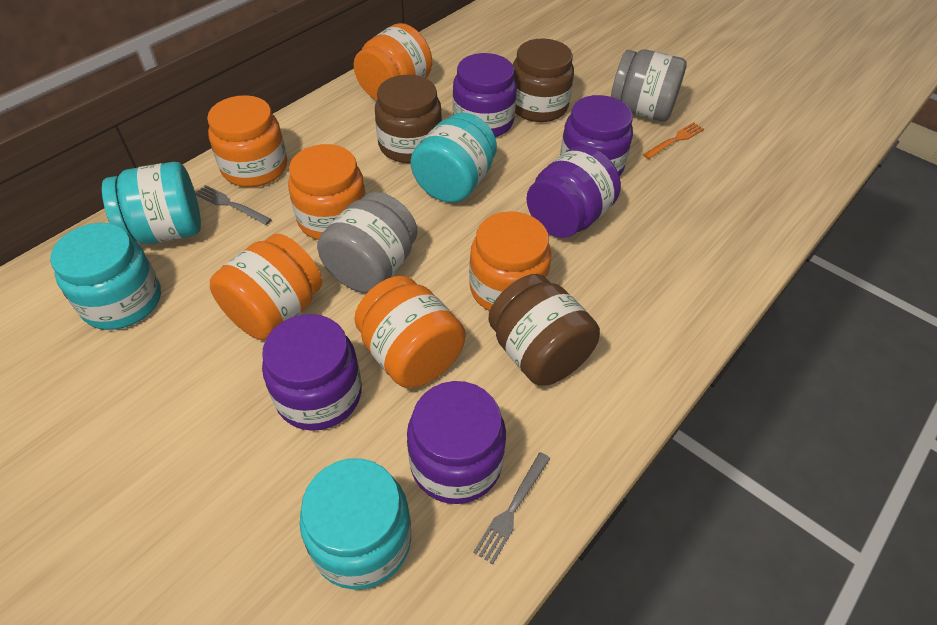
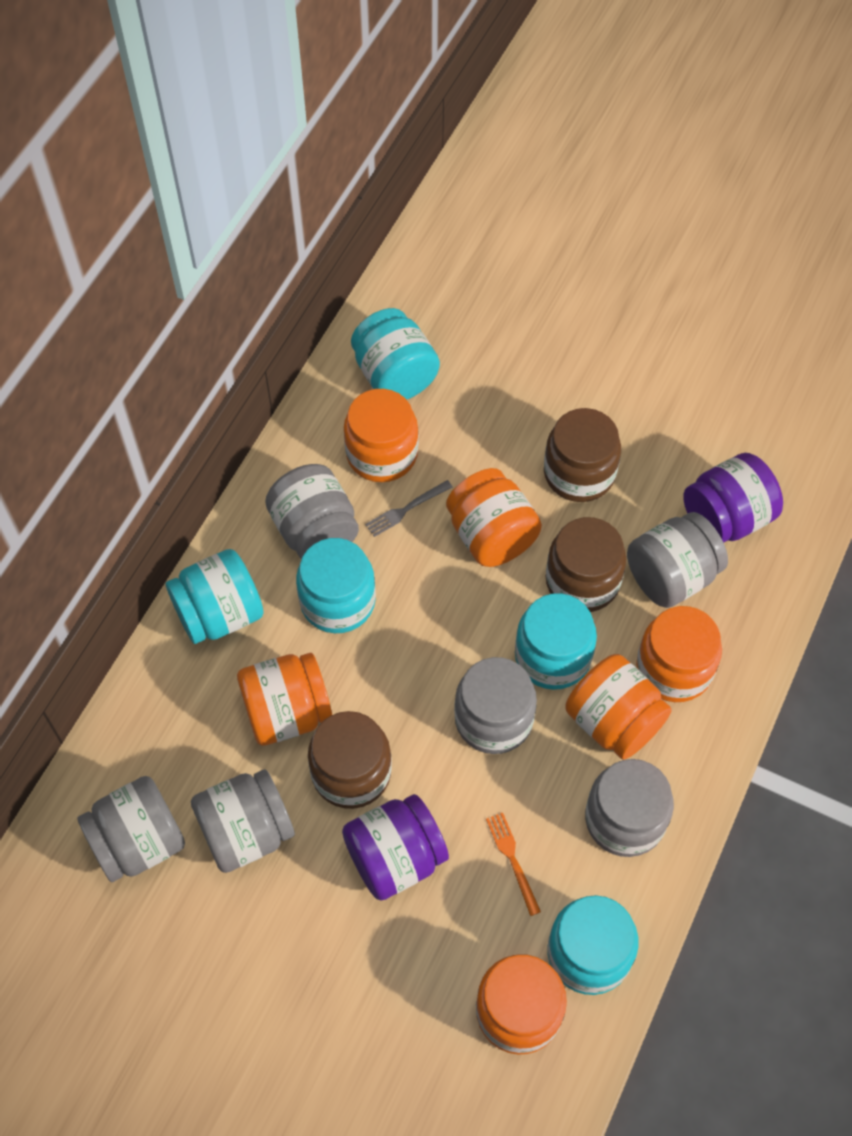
grey fork: [195,185,272,225] [473,452,551,565] = 2 -> [365,480,453,537] = 1
grey jar: [317,192,418,293] [611,49,687,122] = 2 -> [77,776,185,882] [191,769,295,873] [265,464,359,559] [454,657,537,754] [585,759,674,857] [627,512,728,608] = 6
purple jar: [262,314,362,431] [407,381,506,504] [453,53,517,137] [526,145,621,238] [560,95,633,177] = 5 -> [342,794,449,901] [684,453,783,542] = 2
turquoise jar: [50,223,161,330] [102,162,201,244] [299,458,411,590] [410,113,497,203] = 4 -> [166,549,264,644] [296,538,376,633] [351,308,440,400] [515,593,597,690] [547,895,638,995] = 5

